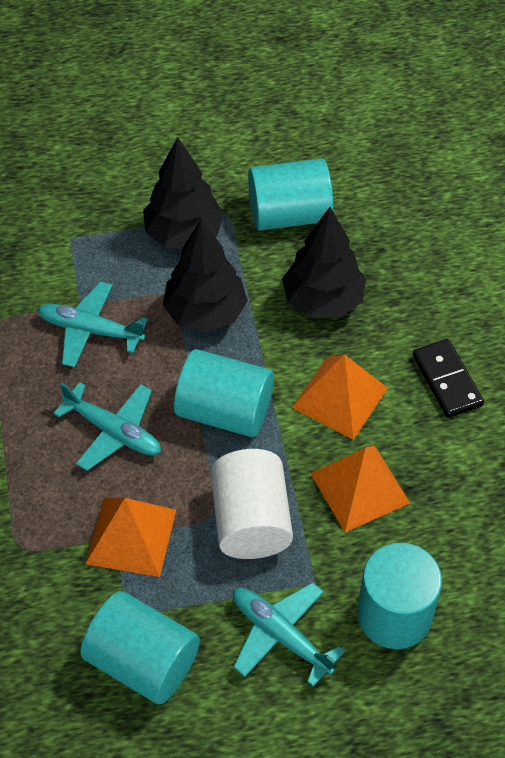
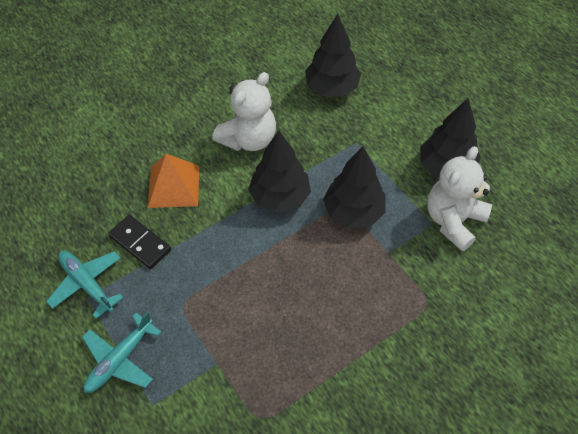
black tree: [143,137,224,248] [163,220,248,332] [282,207,366,318] = 3 -> [248,130,311,213] [305,14,361,97] [323,146,386,228] [420,98,481,178] = 4
orange pyramid: [86,498,176,577] [292,354,388,440] [310,445,410,532] = 3 -> [148,154,199,208] = 1
turquoise cylinder: [80,591,200,705] [174,349,274,437] [248,158,333,231] [357,543,442,649] = 4 -> none = 0
turquoise plane: [37,281,148,368] [53,382,161,471] [233,582,345,687] = 3 -> [46,251,124,319] [82,311,161,393] = 2
white cylinder: [211,449,293,559] = 1 -> none = 0
white teddy bear: none = 0 -> [213,72,276,151] [427,146,492,251] = 2

